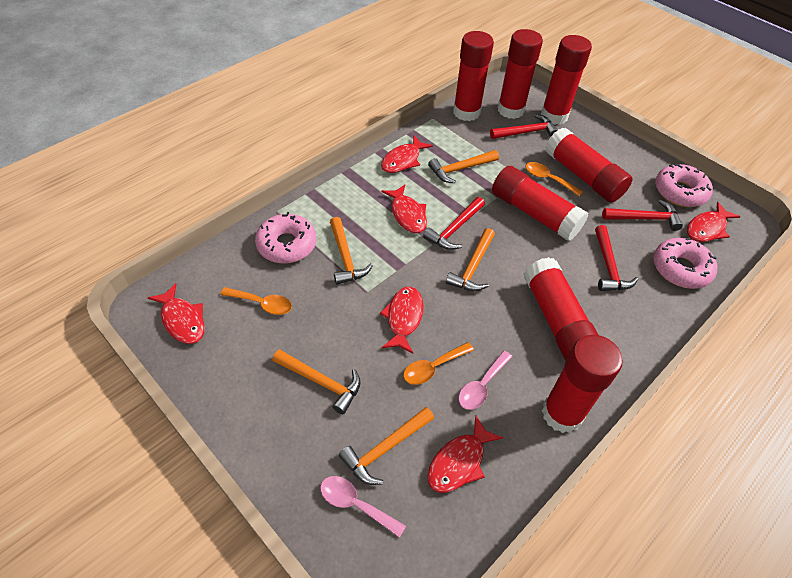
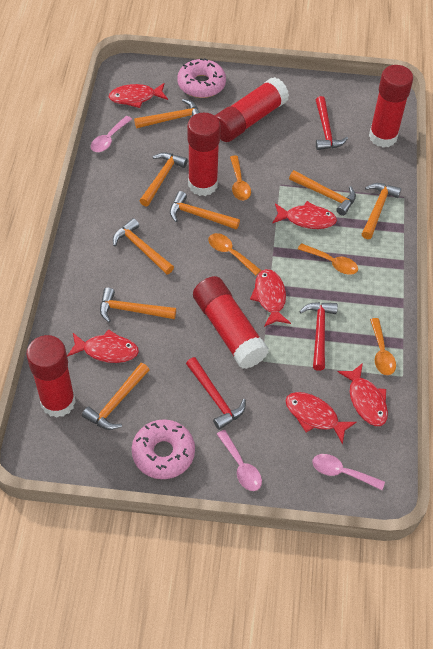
orange hammer: [273,349,361,414] [330,217,373,285] [339,407,434,485] [428,150,499,183] [446,228,495,291] = 5 -> [82,363,149,430] [100,287,176,323] [113,218,174,275] [134,99,200,128] [140,152,188,206] [170,191,240,230] [289,170,356,216] [362,183,401,239] = 8
orange spoon: [220,287,292,315] [403,342,474,385] [526,162,583,196] = 3 -> [208,233,261,276] [230,156,251,200] [298,243,358,275] [370,318,396,375] = 4
pink donut: [255,212,316,264] [653,238,718,289] [655,164,713,207] = 3 -> [132,419,195,479] [177,58,226,98] = 2
pink spoon: [320,476,406,538] [459,351,512,410] = 2 -> [91,116,132,152] [217,430,262,491] [312,454,385,490] = 3
red glue stick: [453,31,494,121] [492,166,588,241] [498,29,543,119] [524,257,598,361] [541,35,592,125] [542,335,622,433] [545,127,632,202] = 7 -> [26,335,76,418] [187,113,221,196] [193,276,269,369] [214,77,289,142] [369,65,413,148] = 5
red hammer: [423,197,485,250] [490,114,558,139] [595,225,638,291] [602,200,683,231] = 4 -> [186,357,246,430] [299,302,338,371] [316,96,348,150] = 3

